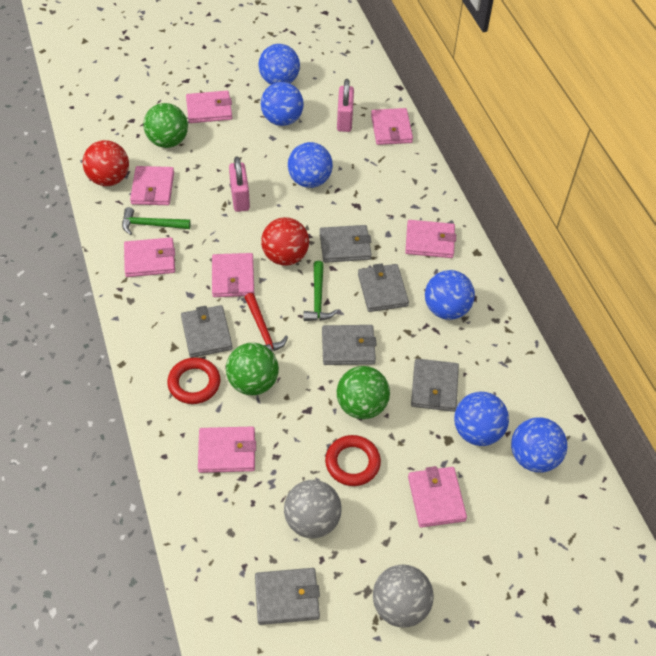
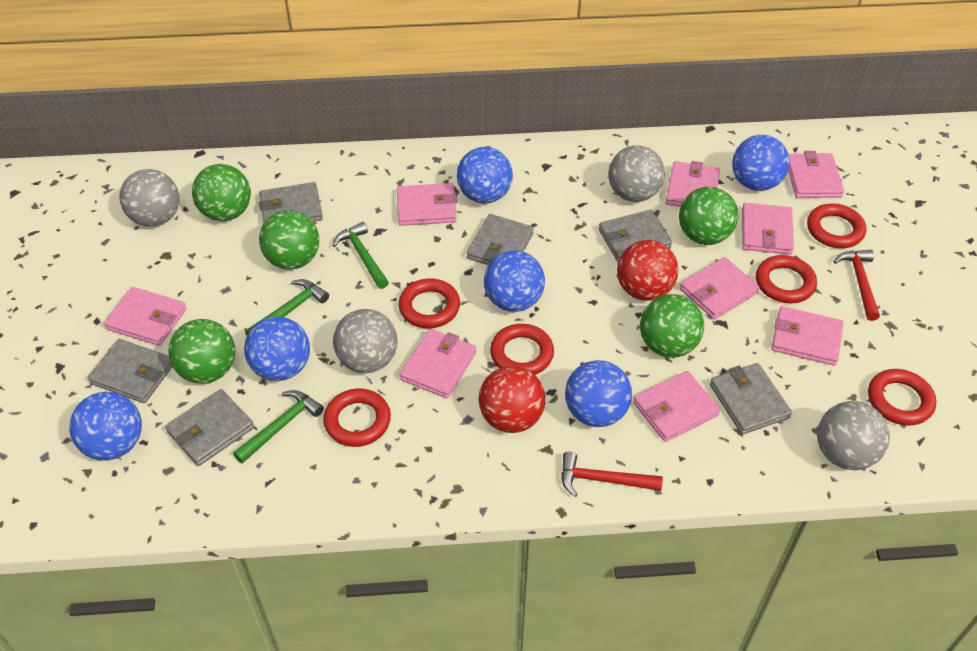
green ball: [143,103,188,148] [226,343,279,395] [337,366,390,419] = 3 -> [168,319,235,384] [192,164,251,221] [259,210,319,270] [640,294,704,358] [679,187,738,245] = 5
green hammer: [122,207,191,235] [303,261,338,321] = 2 -> [233,390,324,464] [245,279,329,335] [332,222,389,289] = 3
grey ball: [284,480,342,538] [373,565,434,628] = 2 -> [119,169,179,227] [333,309,398,373] [608,145,665,202] [817,401,890,470] = 4
pink padlock: [229,156,250,212] [337,79,354,132] = 2 -> none = 0
pink wallet: [124,237,175,277] [130,166,174,205] [186,91,232,123] [198,426,256,473] [212,253,254,297] [371,108,413,145] [405,220,456,258] [408,466,467,528] = 8 -> [104,287,187,346] [397,183,457,226] [400,329,477,398] [633,371,720,442] [666,161,720,207] [680,257,760,320] [742,203,794,255] [771,306,844,366] [788,151,844,198] = 9
red hammer: [244,293,288,351] = 1 -> [561,452,663,497] [834,250,880,321] = 2
red ring: [167,357,221,404] [325,435,381,486] = 2 -> [323,389,391,447] [398,278,460,328] [490,324,554,375] [756,255,817,303] [807,203,866,248] [868,369,936,426] = 6

